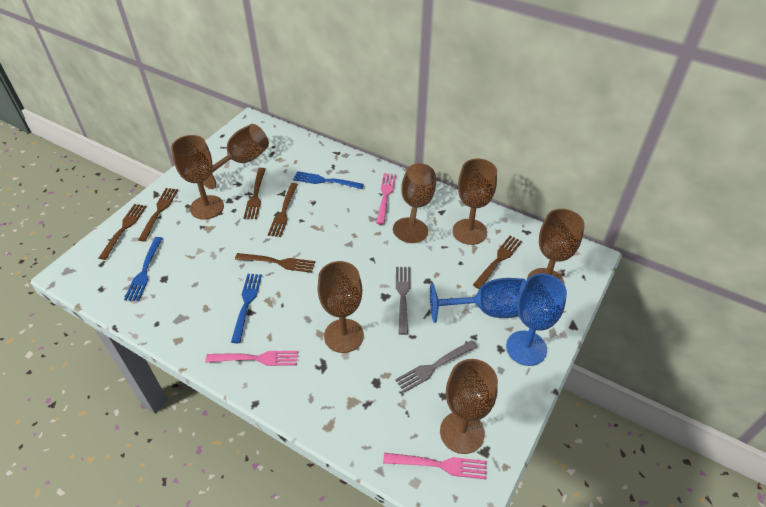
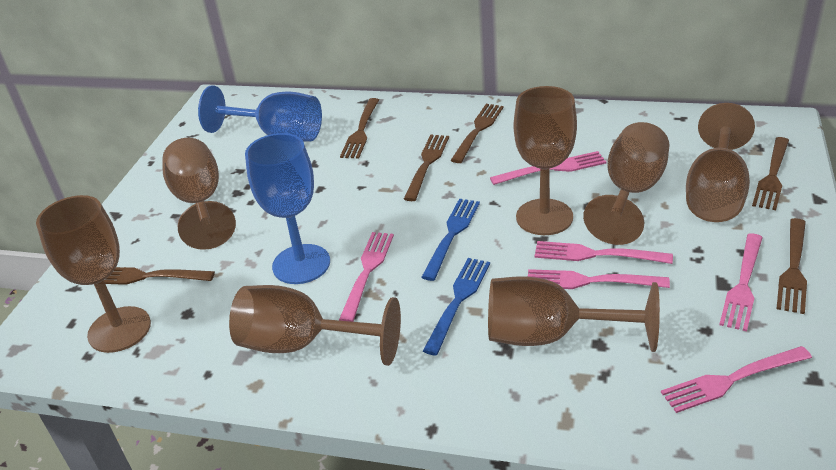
blue fork: [124,237,163,301] [231,274,262,343] [293,171,364,189] = 3 -> [421,199,480,281] [423,258,490,356] = 2
grey fork: [395,340,477,393] [396,267,411,335] = 2 -> none = 0
pink fork: [205,351,298,366] [376,173,396,224] [383,453,486,479] = 3 -> [339,232,394,322] [490,151,606,185] [528,269,670,289] [535,241,673,264] [661,346,812,413] [719,233,763,331] = 6

